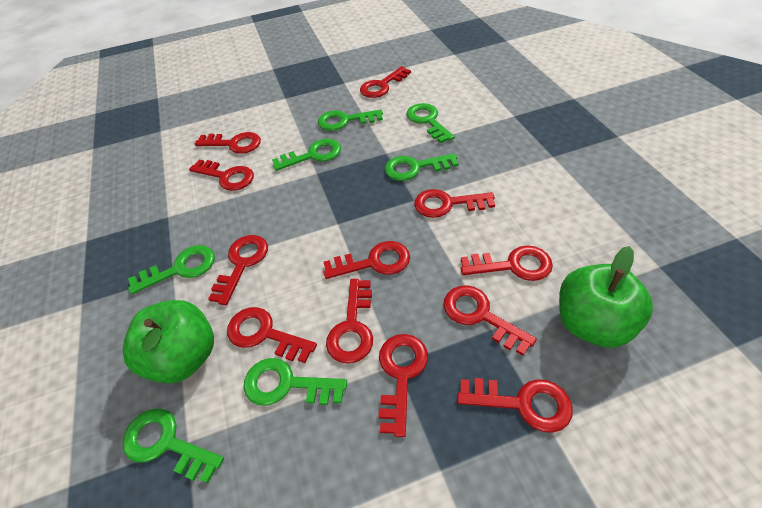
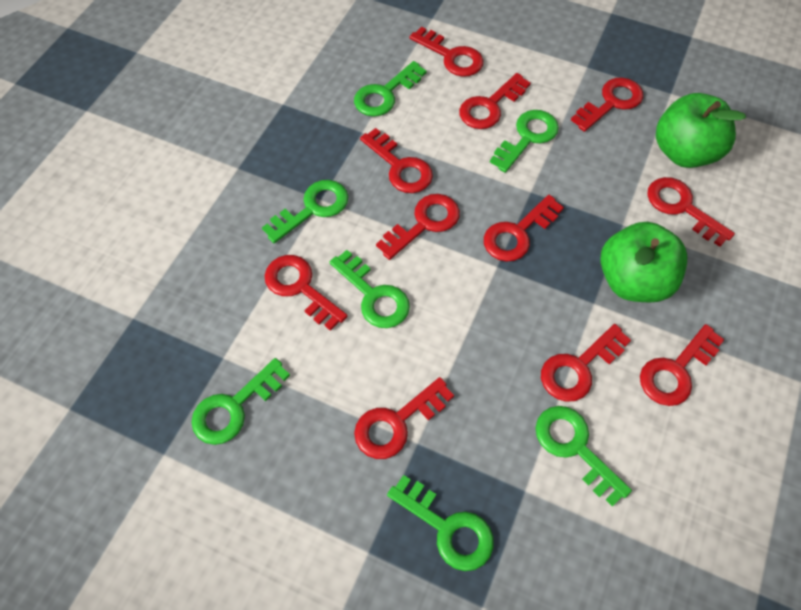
red key: [189,159,254,191] [195,132,261,154] [208,235,268,305] [227,307,317,363] [323,241,410,279] [326,279,373,364] [360,66,411,98] [378,334,428,437] [414,189,495,218] [444,285,537,356] [457,378,573,433] [461,245,553,281] = 12 -> [265,255,348,331] [354,377,454,459] [360,128,433,193] [376,194,460,260] [409,27,483,77] [459,73,531,129] [484,195,564,262] [541,324,631,402] [571,77,643,132] [640,324,725,406] [647,177,735,247] = 11

